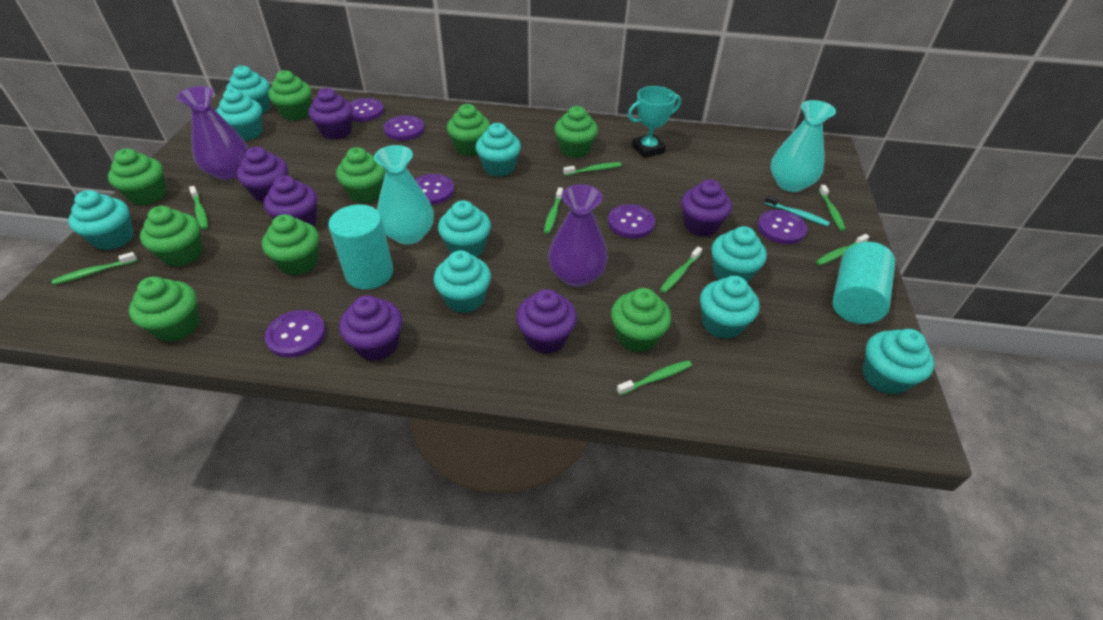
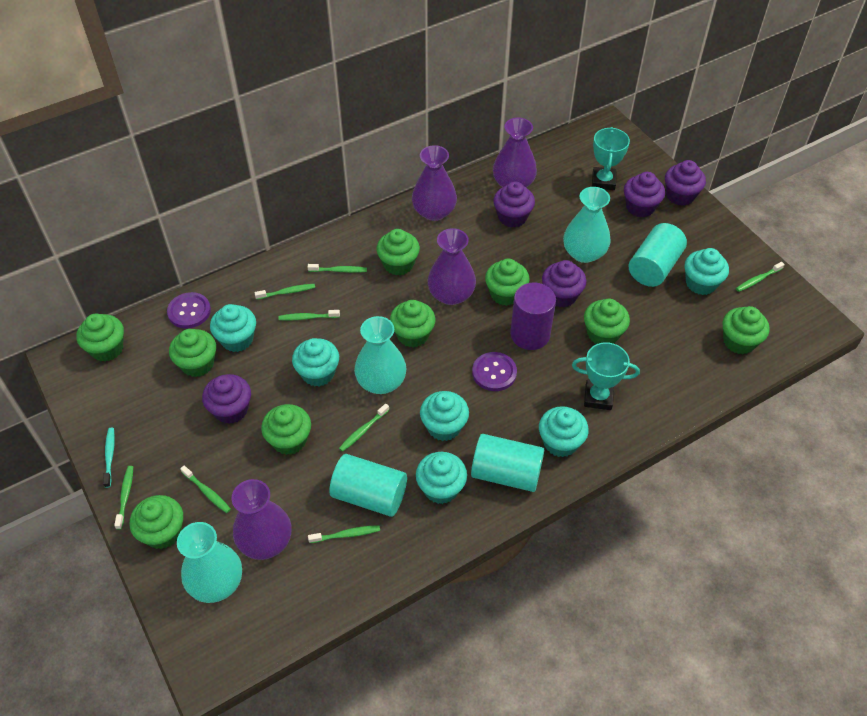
purple button: [265,310,326,358] [350,98,384,122] [384,115,424,141] [415,174,454,205] [608,204,655,238] [758,210,807,244] = 6 -> [167,292,211,328] [472,352,517,391] = 2
purple cupcake: [237,147,288,203] [264,175,317,226] [309,88,353,140] [339,295,402,361] [516,289,577,354] [681,179,732,237] = 6 -> [202,374,251,424] [493,182,535,228] [542,260,586,308] [624,172,665,217] [665,160,706,206] = 5
purple cylinder: none = 0 -> [510,282,556,350] = 1
purple vase: [177,86,248,180] [548,184,608,287] = 2 -> [232,479,291,560] [412,145,457,221] [428,228,476,305] [493,118,537,188] = 4
turquoise cupcake: [68,190,134,250] [216,88,263,141] [226,65,270,113] [433,250,491,313] [438,200,491,257] [475,123,521,177] [700,276,760,339] [711,226,767,283] [862,329,934,395] = 9 -> [210,304,256,352] [292,338,339,386] [416,452,467,504] [420,391,469,441] [539,406,589,457] [684,248,729,295] = 6
turquoise cylinder: [328,204,393,289] [832,242,895,324] = 2 -> [330,454,407,517] [471,434,544,492] [629,223,687,287] = 3
turquoise trophy: [628,86,681,158] = 1 -> [572,342,640,410] [592,127,630,190] = 2
turquoise vase: [374,145,434,244] [770,100,836,192] = 2 -> [177,522,242,603] [354,316,406,394] [563,187,610,263] = 3

